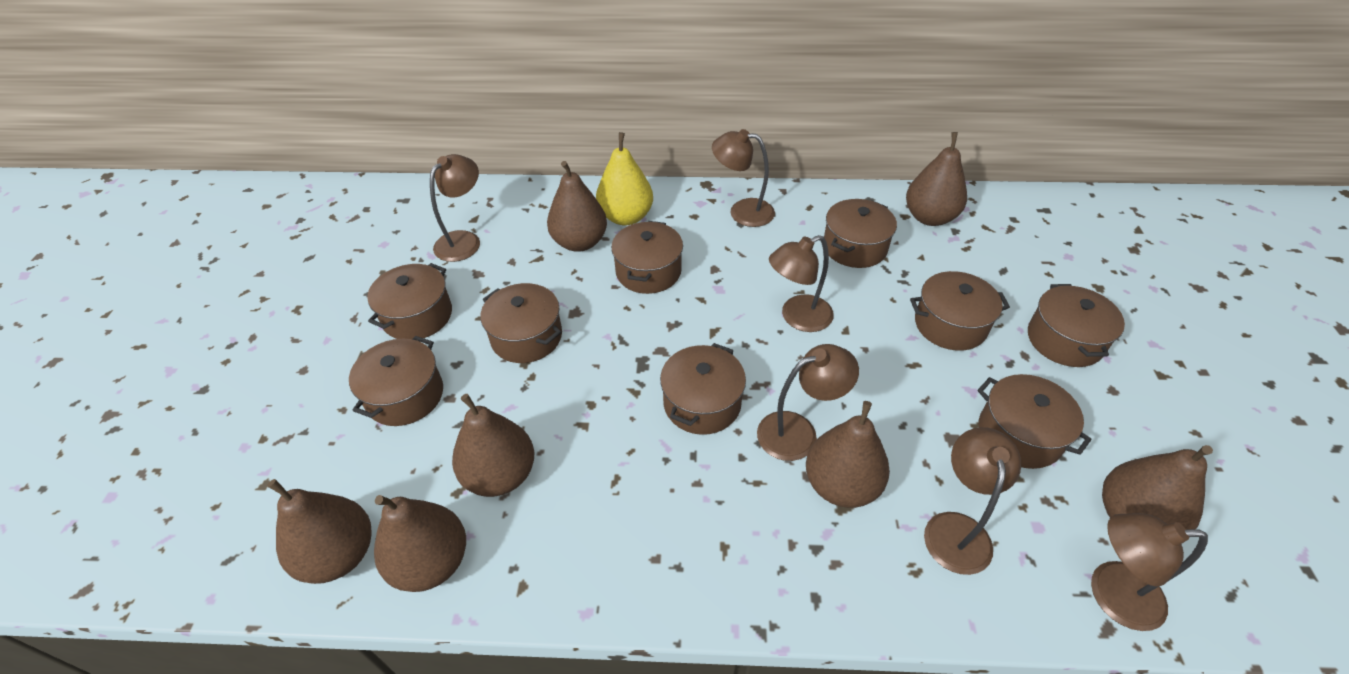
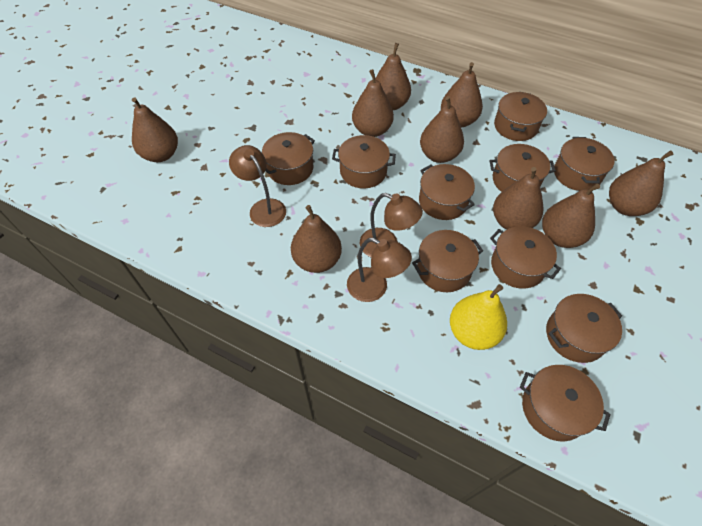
brown lamp: [430,154,480,262] [712,129,775,227] [757,344,859,461] [769,235,834,332] [924,427,1021,575] [1091,513,1208,631] = 6 -> [229,145,286,227] [347,238,412,302] [360,193,423,257] = 3
brown pear: [267,479,371,584] [374,495,466,592] [452,394,534,497] [547,161,607,252] [806,401,890,508] [906,132,967,226] [1102,445,1213,530] = 7 -> [132,97,178,162] [291,205,342,273] [352,69,394,137] [375,43,411,110] [420,96,464,163] [441,62,483,127] [493,167,543,230] [542,184,600,248] [609,151,673,216] = 9
brown pot: [349,336,443,426] [367,263,452,339] [481,283,562,363] [611,221,683,294] [660,343,746,435] [824,199,897,268] [910,271,1010,351] [977,374,1092,469] [1028,284,1125,367] = 9 -> [262,132,315,185] [332,135,396,188] [412,230,483,292] [419,164,475,220] [490,144,556,192] [490,226,561,289] [494,92,547,141] [520,365,610,442] [546,294,622,363] [554,137,615,191] = 10

